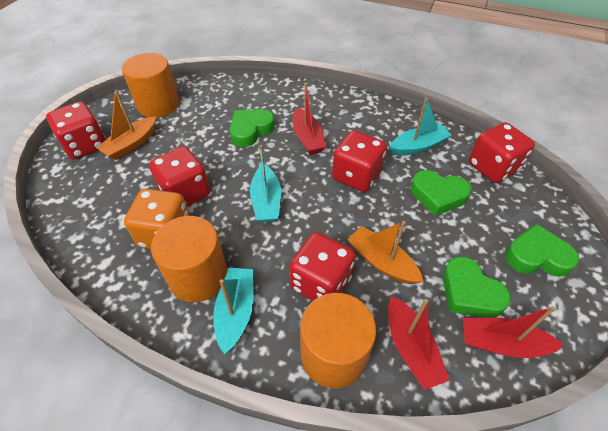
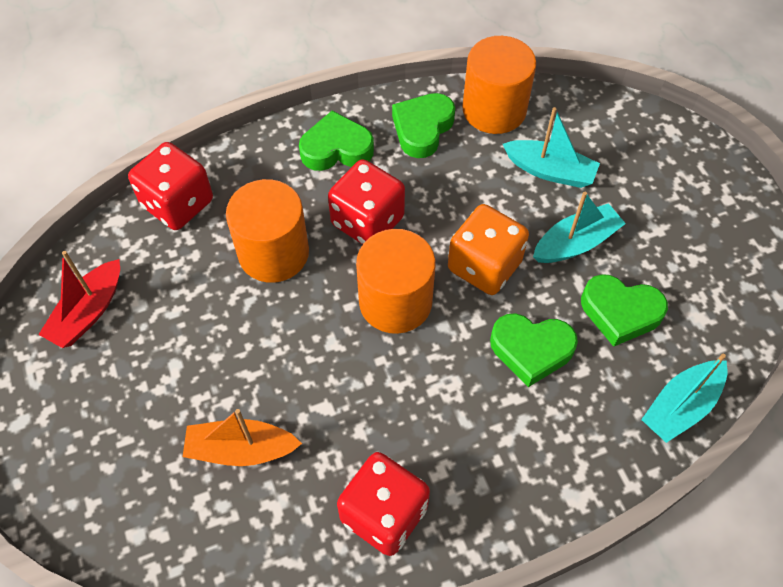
orange boat: [97,90,156,160] [347,221,424,284] = 2 -> [183,409,302,466] = 1
red boat: [292,83,326,155] [388,296,450,390] [463,306,564,358] = 3 -> [38,251,120,348] = 1
red dice: [46,101,106,160] [149,146,210,206] [289,232,356,301] [332,130,387,192] [469,122,535,183] = 5 -> [128,142,213,230] [328,159,405,245] [337,452,430,556] = 3

